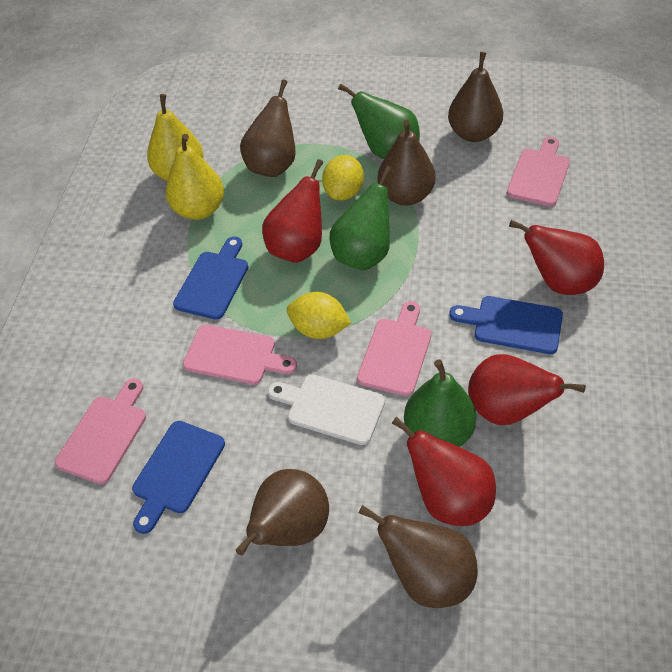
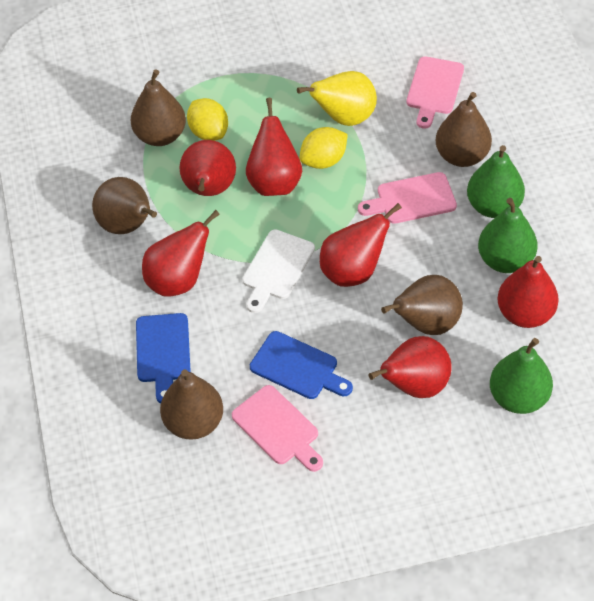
blue cutting board: [132,421,225,534] [173,237,248,320] [449,296,563,354] = 3 -> [136,313,191,403] [250,331,353,399] = 2
pink cutting board: [55,378,146,484] [183,325,297,384] [357,301,431,396] [507,137,570,206] = 4 -> [232,385,323,472] [358,172,457,224] [406,56,464,129] = 3
red pear: [262,159,323,263] [392,417,496,526] [468,354,586,425] [509,220,604,295] = 4 -> [142,210,220,297] [179,140,236,196] [246,98,302,196] [320,203,402,287] [368,336,452,398] [497,256,559,328] = 6
yellow pear: [147,94,203,181] [166,134,224,220] = 2 -> [297,71,377,126] = 1

